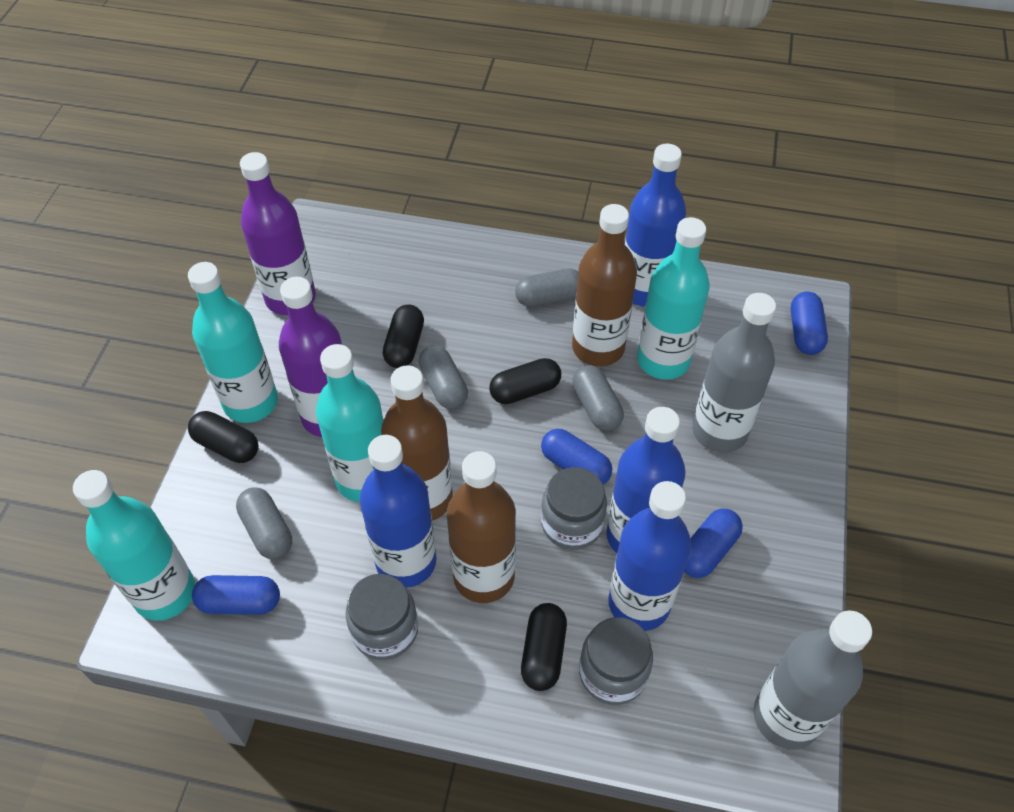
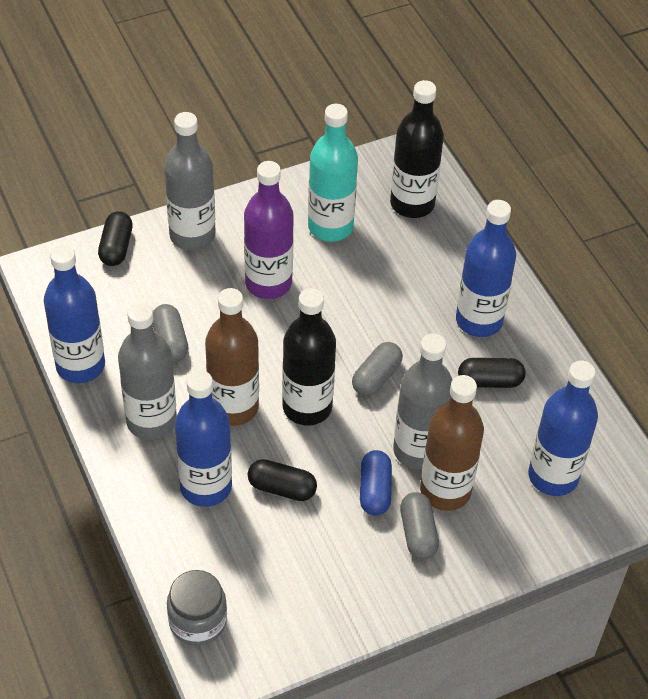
black bottle: none = 0 -> [282,288,336,425] [390,80,444,218] = 2
black capsule: [188,411,259,463] [383,305,424,368] [489,358,561,404] [521,603,567,691] = 4 -> [98,211,133,266] [248,459,317,501] [458,358,525,388] = 3
blue capsule: [192,575,280,615] [541,429,612,485] [684,508,743,578] [791,291,828,355] = 4 -> [360,450,392,516] = 1
brown bottle: [381,365,453,521] [447,451,516,603] [572,204,637,366] = 3 -> [205,288,259,426] [420,375,484,511] = 2
grey bottle: [692,293,776,453] [754,611,872,750] = 2 -> [118,302,177,440] [164,112,216,251] [393,333,452,470] = 3
grey capsule: [236,487,292,559] [419,345,468,409] [515,268,578,307] [572,365,624,431] = 4 -> [152,304,188,362] [352,342,403,396] [400,492,439,559] = 3
grey jar: [345,574,418,660] [541,467,607,550] [579,617,653,705] = 3 -> [167,570,227,646] = 1
purple bottle: [240,152,316,315] [279,277,342,437] = 2 -> [244,161,294,299] = 1
turquoise bottle: [73,470,195,621] [188,262,278,423] [316,344,383,502] [637,217,710,380] = 4 -> [308,104,358,242] = 1

